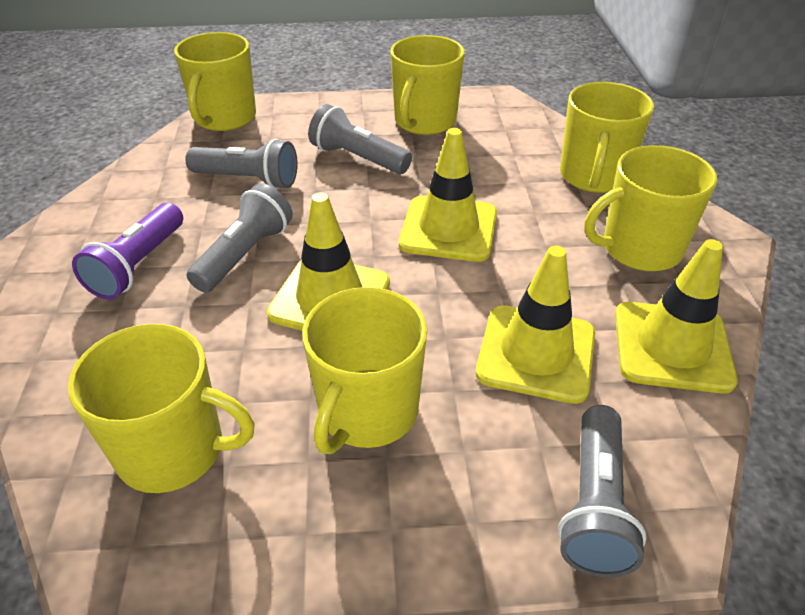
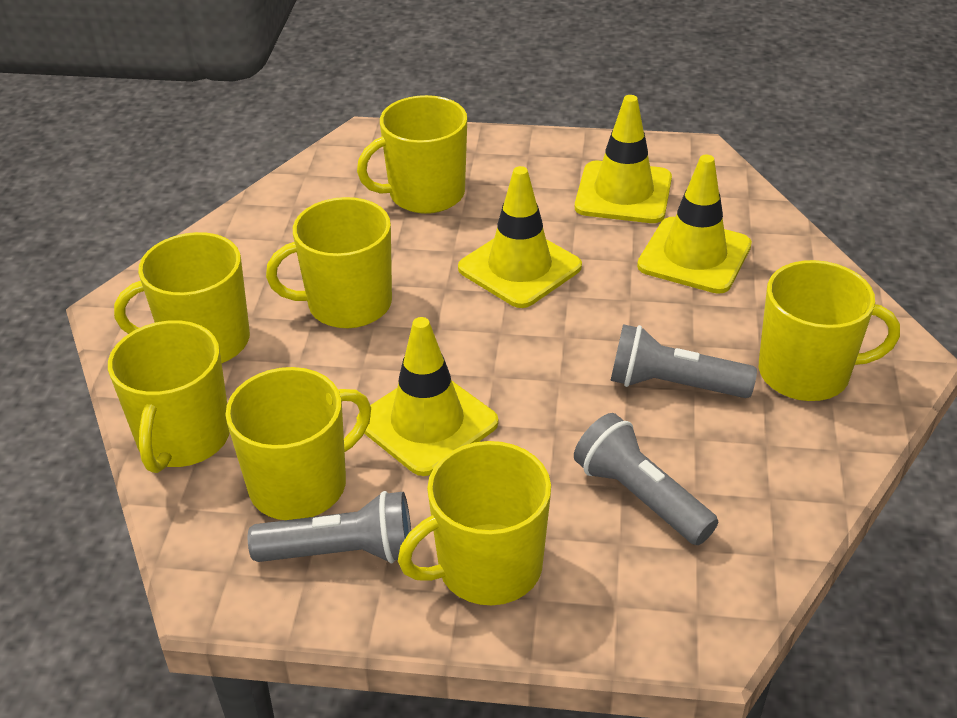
grey flashlight: [185,139,298,189] [186,184,293,293] [308,104,412,174] [558,405,647,577] = 4 -> [248,491,411,563] [574,413,718,545] [610,324,757,398] = 3
purple flashlight: [72,203,183,300] = 1 -> none = 0
yellow mug: [68,324,255,493] [174,32,256,131] [302,287,427,454] [390,35,465,135] [560,82,654,193] [584,145,717,271] = 6 -> [108,320,230,473] [114,232,250,363] [225,367,371,520] [266,197,392,328] [357,95,467,214] [398,441,551,605] [759,260,900,401] = 7

